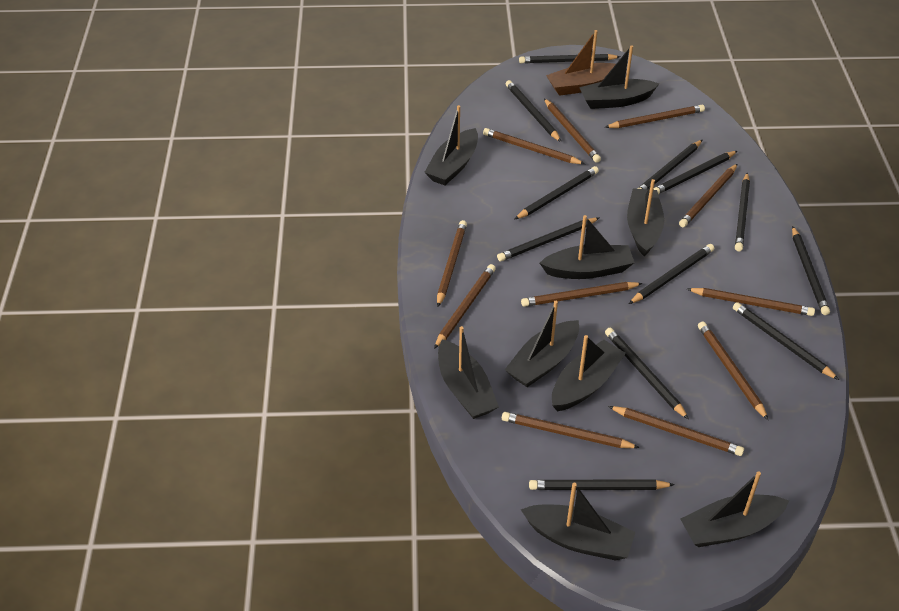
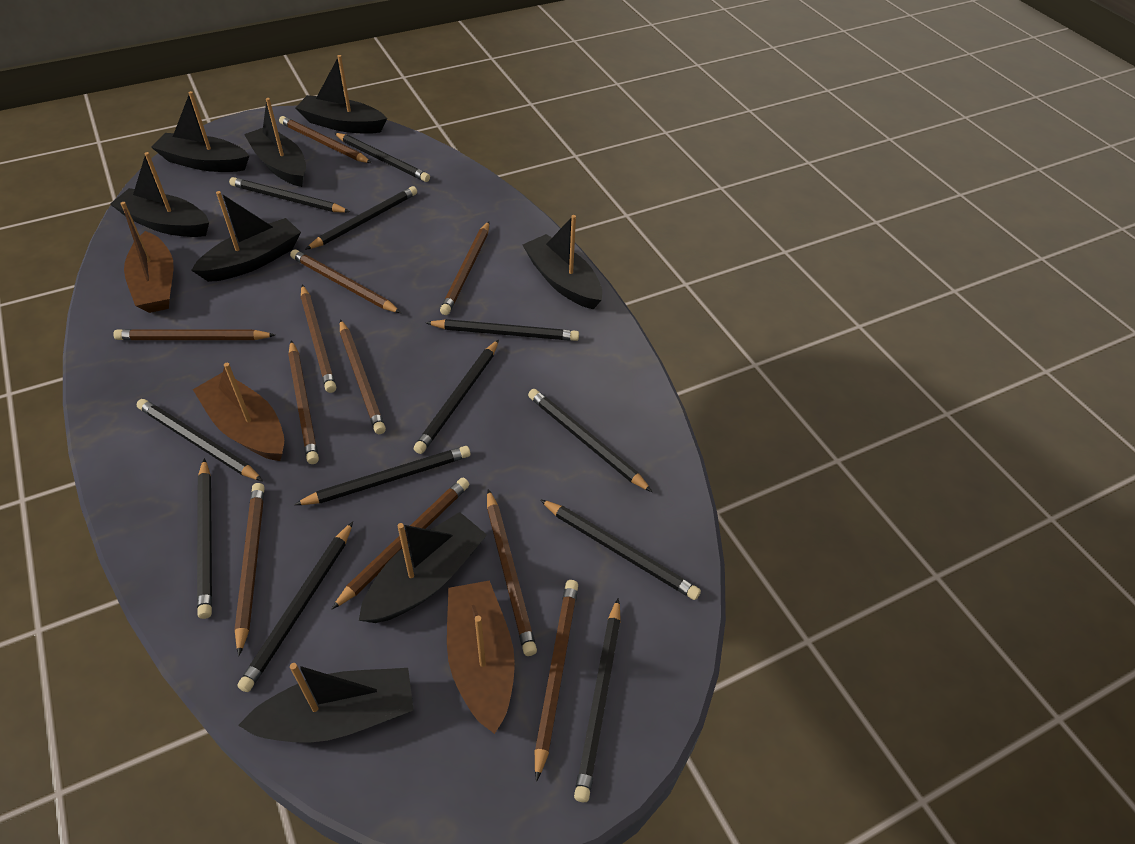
black boat: [424,105,478,185] [438,326,499,419] [505,301,579,387] [521,483,636,560] [540,215,635,279] [552,335,626,412] [579,45,659,109] [627,179,664,256] [680,471,789,547] = 9 -> [110,152,209,237] [151,91,249,172] [191,191,301,282] [238,663,414,743] [244,98,306,187] [296,55,387,134] [359,512,487,623] [523,215,602,309] = 8
brown boat: [546,30,616,96] = 1 -> [120,202,174,313] [193,363,284,461] [447,580,515,734] = 3

